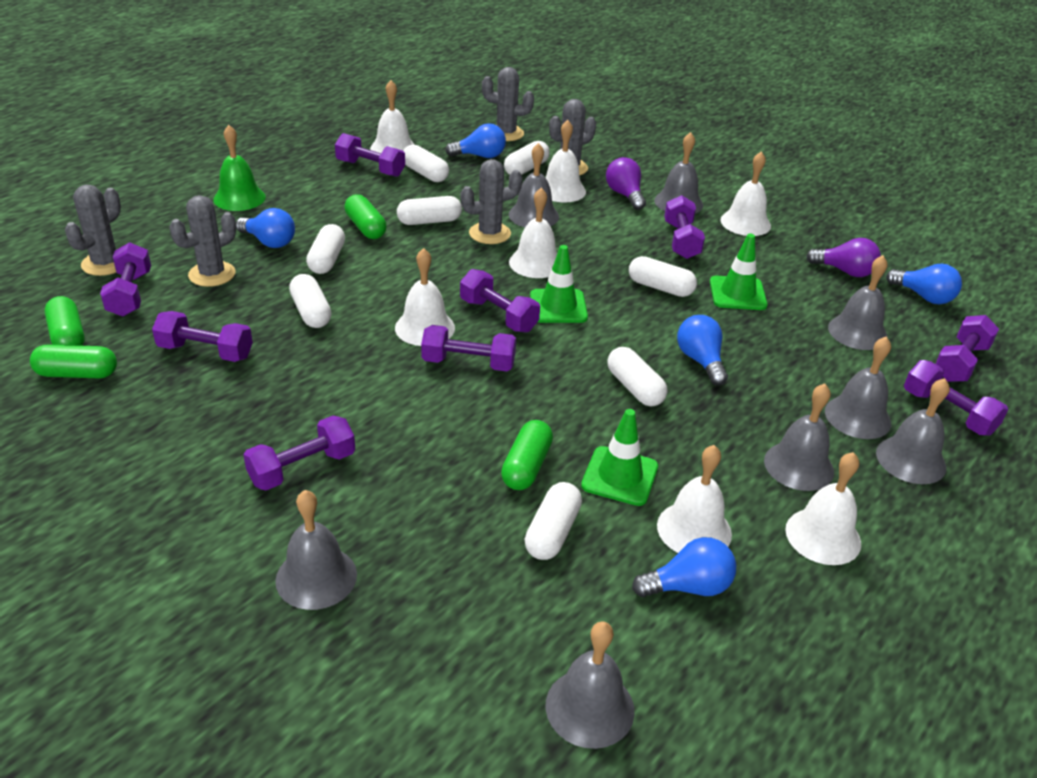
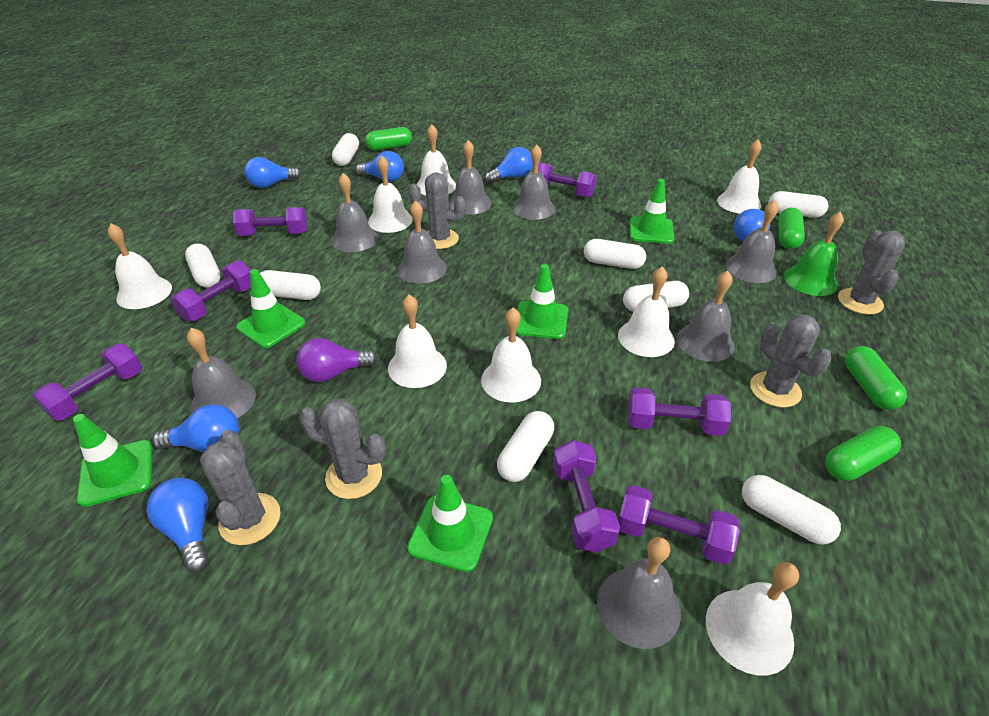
blue light bulb: [236,208,295,248] [445,123,506,158] [632,537,736,597] [677,315,728,385] [886,264,962,304] = 5 -> [146,478,210,573] [152,404,239,453] [244,157,301,188] [356,151,404,182] [485,147,533,184] [734,209,770,242] = 6
green traffic cone: [530,245,588,323] [581,409,658,506] [710,233,768,310] = 3 -> [73,414,152,507] [236,269,305,348] [407,475,493,572] [516,264,568,339] [630,179,674,244] = 5
purple dumbbell: [100,242,151,317] [152,311,253,362] [243,416,355,490] [335,133,405,177] [421,325,516,371] [460,269,540,333] [664,195,705,259] [904,360,1008,436] [935,315,999,382] = 9 -> [32,344,142,421] [171,260,251,322] [233,207,307,236] [538,162,597,198] [553,440,620,552] [618,485,740,565] [628,387,731,436] = 7
purple light bulb: [606,157,646,210] [806,238,881,277] = 2 -> [296,338,378,382] = 1
white bell: [370,80,415,153] [395,248,455,346] [509,188,557,278] [545,120,586,203] [657,445,732,553] [720,151,771,236] [785,452,861,565] = 7 -> [108,224,172,309] [368,156,413,233] [388,294,447,388] [416,124,456,196] [481,308,541,403] [618,266,675,357] [706,562,799,676] [717,140,762,214] = 8

